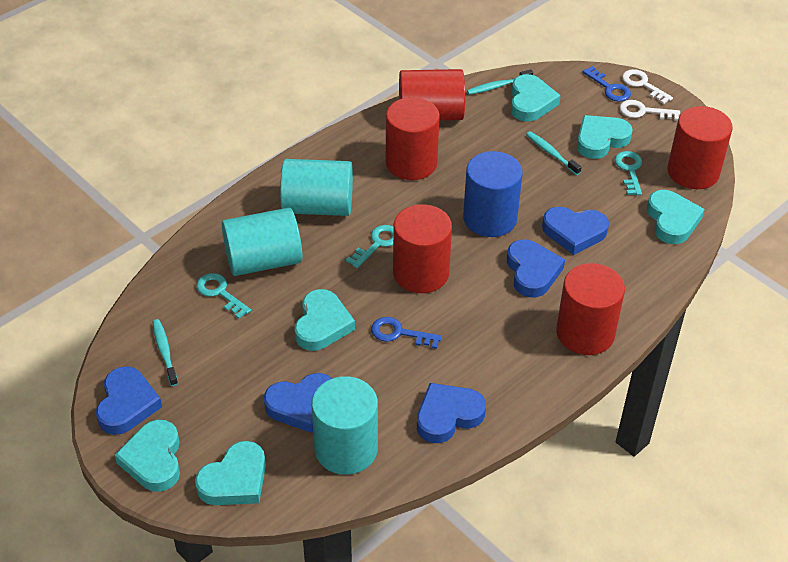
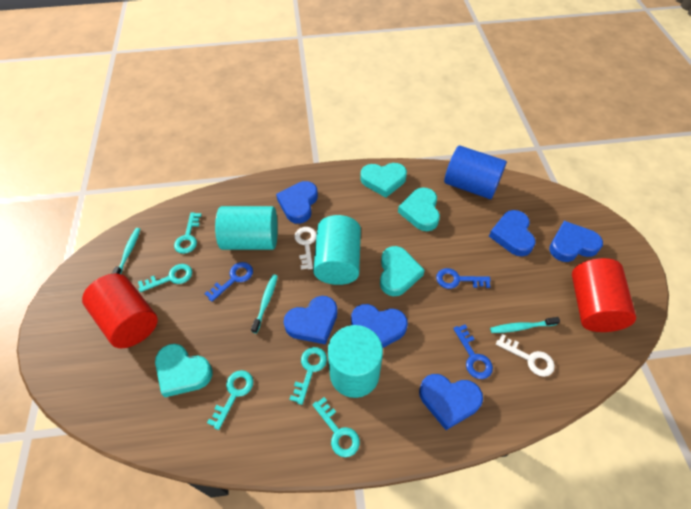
blue heart: [96,366,162,435] [264,373,333,433] [417,383,486,443] [507,239,565,297] [542,207,609,255] = 5 -> [276,181,318,224] [284,296,337,345] [351,304,408,348] [419,374,483,430] [489,210,536,256] [549,221,603,262] = 6
blue key: [371,317,442,349] [582,66,631,102] = 2 -> [204,262,253,302] [436,268,491,289] [453,324,493,379] = 3
red cylinder: [386,97,440,180] [393,204,452,293] [399,69,465,121] [556,263,625,355] [667,106,733,189] = 5 -> [82,274,158,349] [572,258,636,332] = 2
turquoise heart: [115,420,180,492] [195,441,266,505] [295,289,355,351] [511,74,561,122] [577,115,633,159] [647,190,705,244] = 6 -> [155,344,213,397] [360,163,407,198] [380,246,425,296] [398,187,440,231] = 4
turquoise key: [197,273,251,319] [346,225,394,268] [615,151,642,195] = 3 -> [138,264,192,292] [174,212,202,254] [207,370,253,430] [289,347,327,405] [312,397,360,457] = 5

